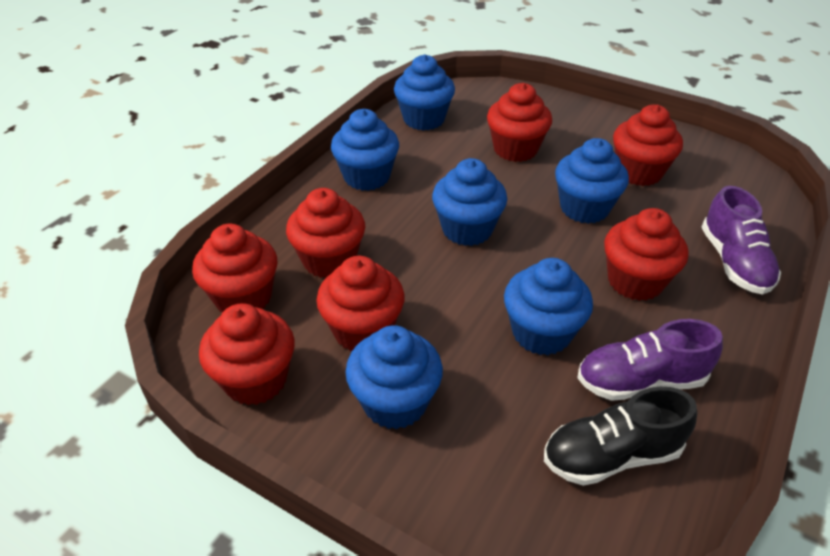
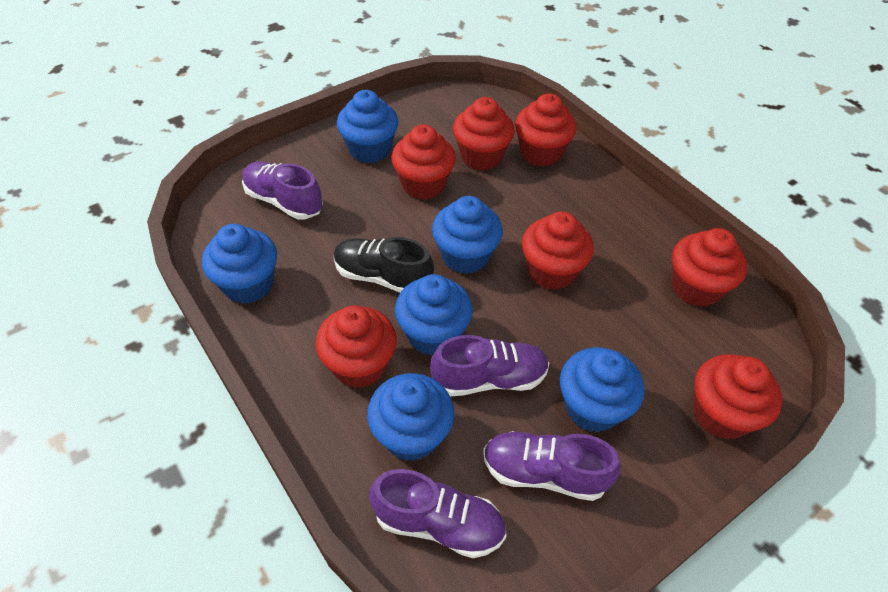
purple shoe: [578,319,723,401] [701,186,781,295] = 2 -> [242,162,323,220] [369,469,507,558] [430,335,549,396] [483,431,621,501] = 4

